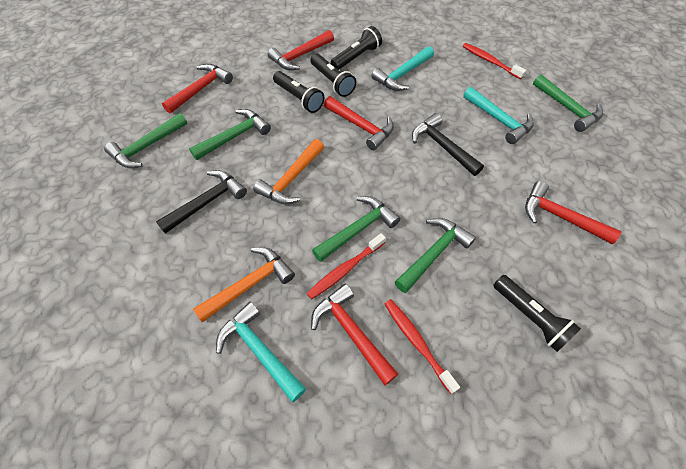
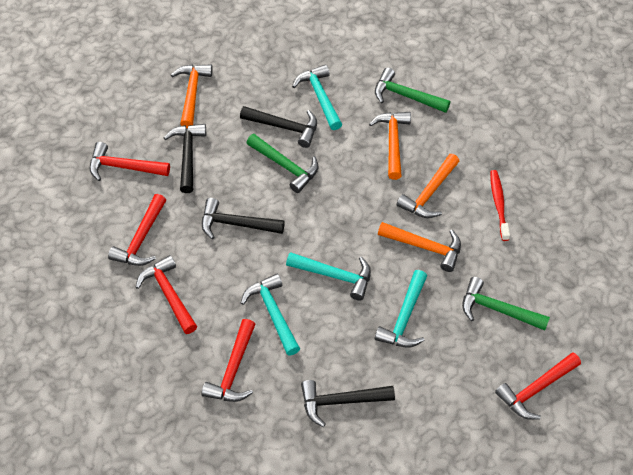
black flashlight: [273,71,324,113] [311,54,356,97] [331,26,382,70] [493,275,581,352] = 4 -> none = 0
black hammer: [156,170,247,234] [412,113,484,176] = 2 -> [164,124,206,193] [202,198,285,239] [240,106,317,148] [301,380,395,427] = 4
green hammer: [104,113,188,168] [189,109,271,160] [312,196,400,262] [395,218,476,293] [533,75,603,132] = 5 -> [247,134,318,193] [375,67,451,113] [462,277,550,331] = 3
orange hammer: [193,248,295,323] [253,139,324,204] = 2 -> [171,64,213,128] [369,112,411,180] [378,222,461,272] [397,154,460,218] = 4
red toothbrush: [307,233,386,299] [385,299,460,394] [463,43,526,79] = 3 -> [490,170,510,241] = 1
turquoise hammer: [216,302,306,402] [371,46,434,91] [463,87,534,144] = 3 -> [241,274,300,356] [286,252,371,301] [292,64,342,130] [375,270,427,348] = 4

